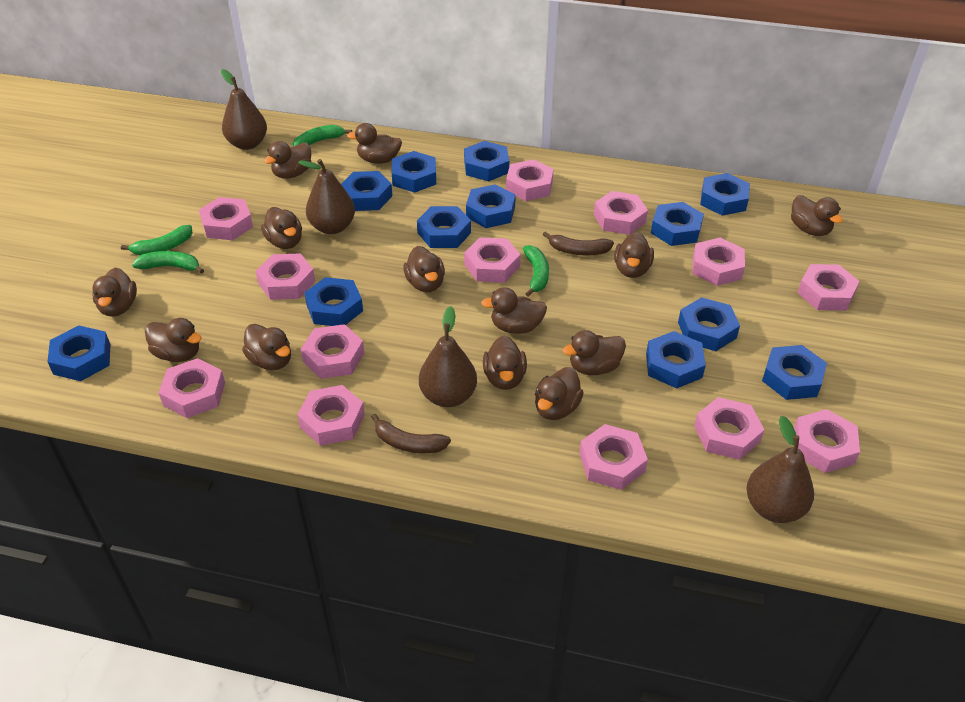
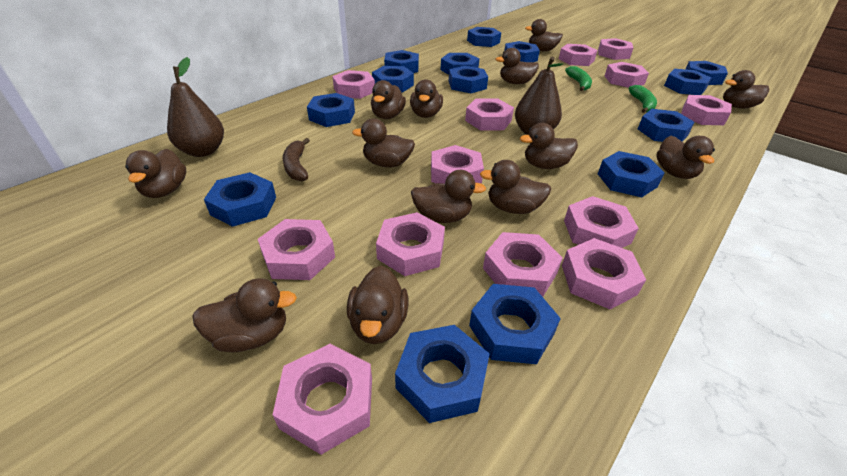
blue nut: [47,325,111,381] [304,277,363,326] [341,171,392,211] [392,151,436,193] [417,206,471,248] [464,141,509,181] [466,184,516,228] [646,331,706,388] [651,202,704,246] [678,297,740,351] [700,173,750,216] [762,345,827,400] = 12 -> [204,172,276,227] [307,93,355,127] [372,66,414,92] [384,50,419,73] [395,325,490,423] [441,53,479,75] [449,66,488,93] [467,27,501,47] [469,284,561,364] [504,41,540,62] [598,151,664,197] [638,109,695,142] [664,69,712,95] [686,61,728,85] = 14
brown banana: [371,413,451,453] [543,232,614,255] = 2 -> [283,138,310,181] = 1
brown pear: [221,69,267,150] [298,159,355,234] [419,306,477,407] [746,416,814,523] = 4 -> [167,57,224,157] [515,57,563,135] = 2
green banana: [121,225,193,256] [132,251,204,274] [293,125,352,147] [523,245,549,297] = 4 -> [565,66,592,91] [628,85,657,113] = 2

